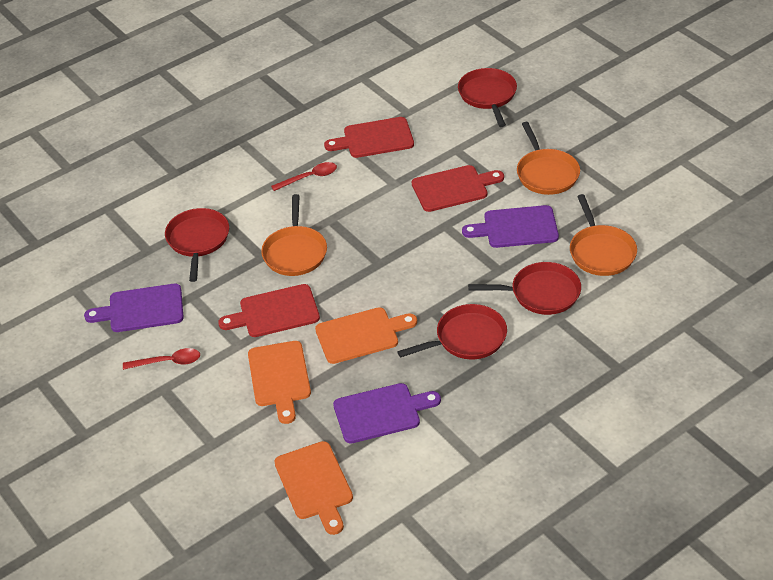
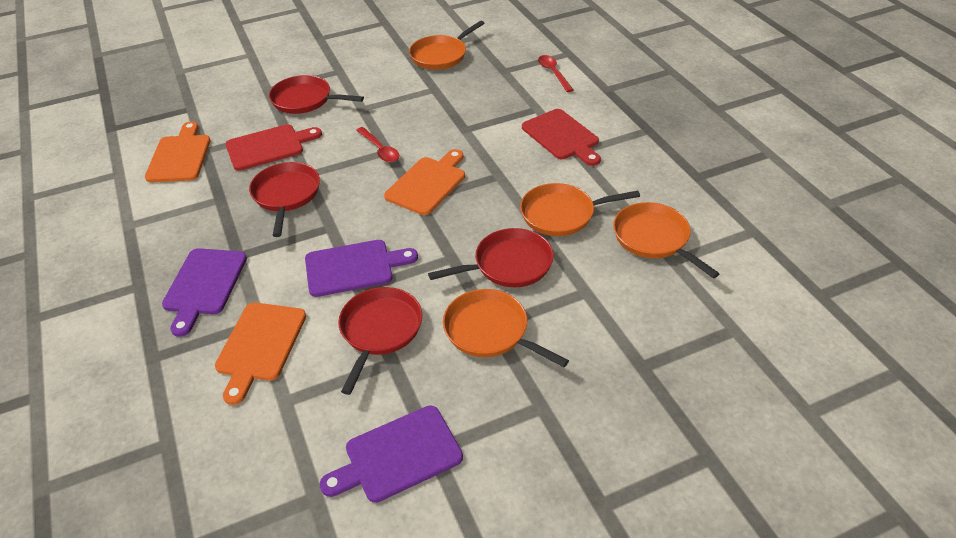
orange pan: [261,194,327,276] [517,122,580,195] [570,194,637,276] = 3 -> [409,21,484,70] [443,289,569,367] [520,183,640,236] [613,202,720,278] = 4
red cutting board: [218,284,320,337] [324,117,414,158] [412,165,504,212] = 3 -> [225,124,322,171] [522,109,601,166] = 2

